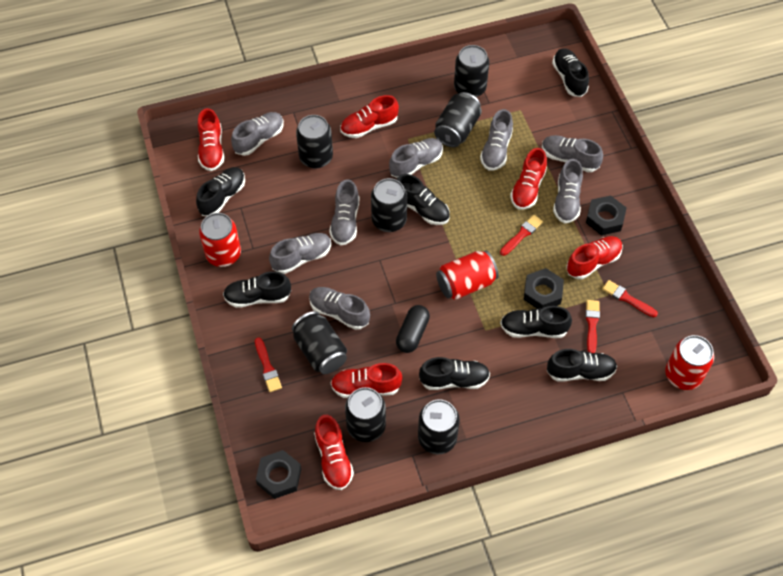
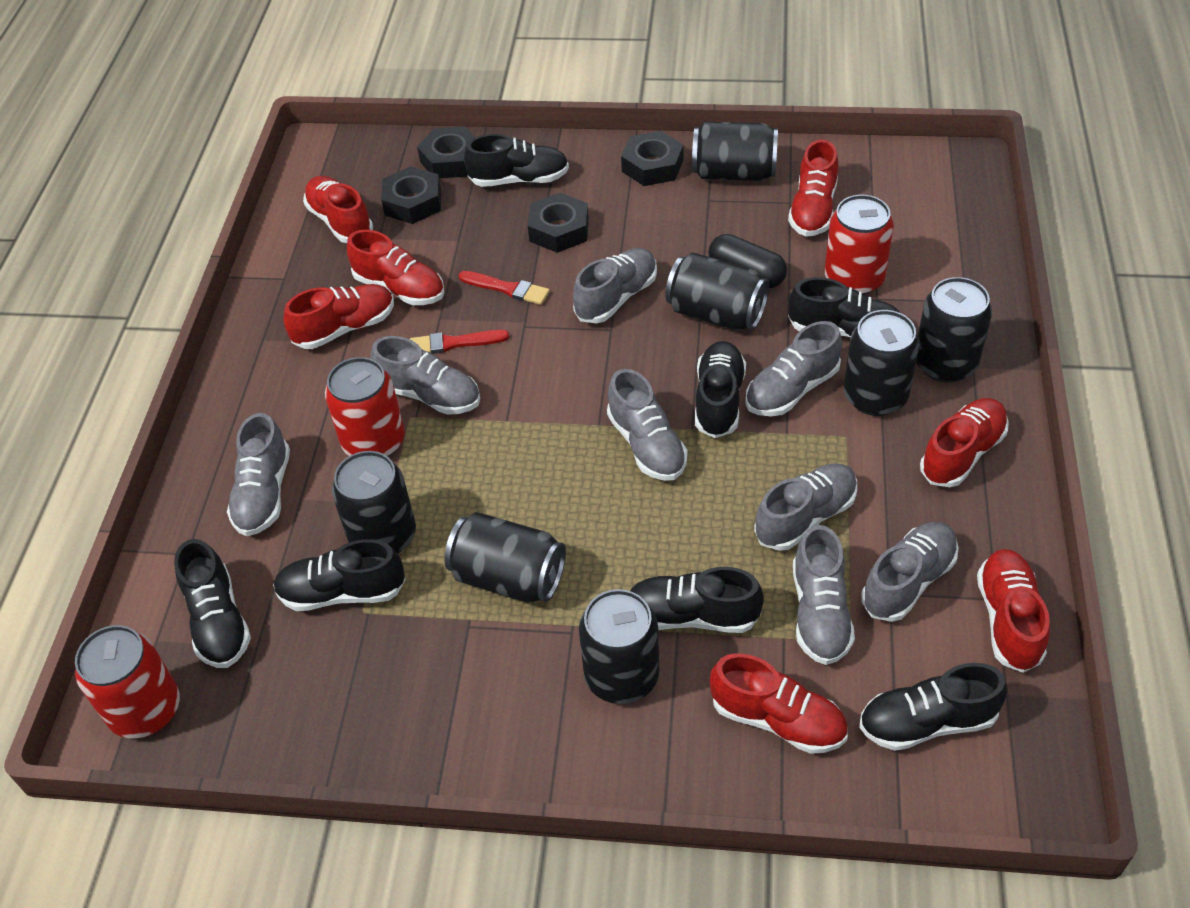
black nut: [256,450,301,499] [524,268,564,309] [586,196,626,235] = 3 -> [381,166,441,224] [417,126,475,178] [528,193,589,253] [621,131,684,186] = 4
red brush: [255,337,282,392] [500,215,543,256] [585,300,600,353] [602,280,658,317] = 4 -> [410,330,509,354] [459,271,550,305] = 2
red shoe: [198,108,224,171] [314,415,354,490] [331,363,403,398] [340,95,399,138] [510,148,547,210] [566,236,623,279] = 6 -> [283,284,394,349] [303,176,373,243] [347,230,444,305] [710,653,848,754] [788,139,838,237] [920,398,1009,487] [977,549,1050,673] = 7

